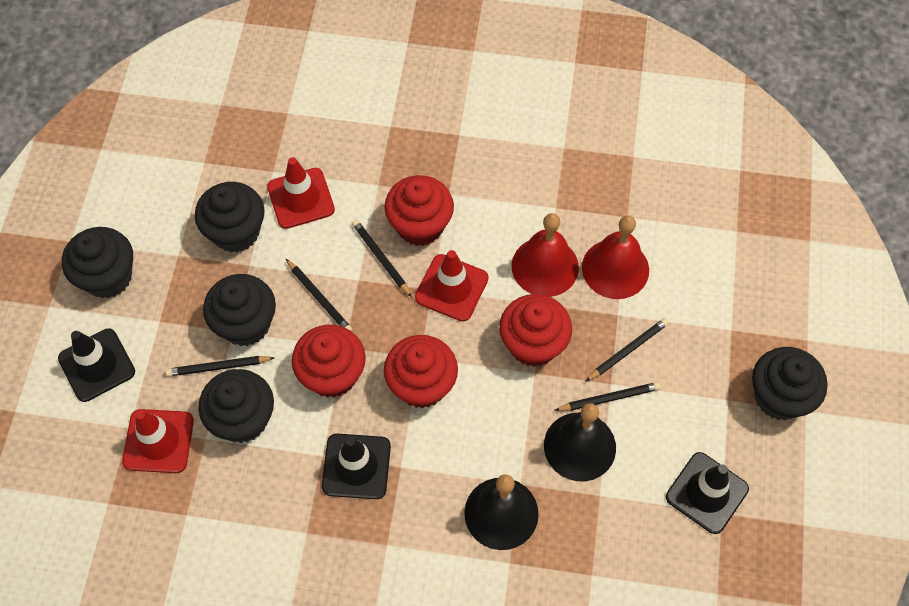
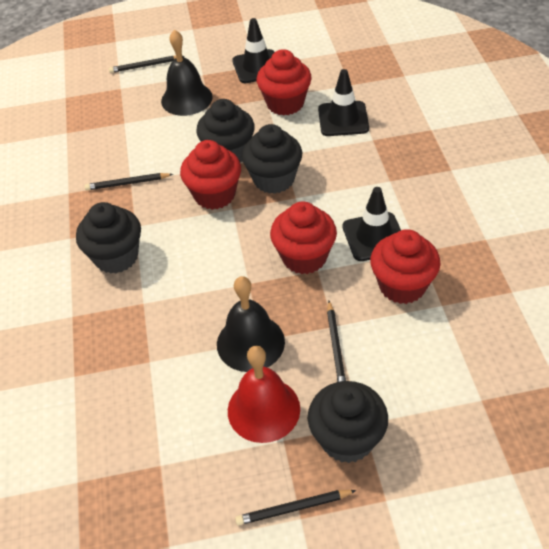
black cupcake: [62,227,133,299] [195,182,265,253] [198,369,274,443] [203,274,276,346] [752,347,828,420] = 5 -> [76,202,141,274] [196,99,255,163] [242,124,302,194] [308,381,388,463] = 4
black pencil: [165,356,275,377] [286,259,353,332] [352,219,412,297] [555,382,661,411] [585,318,669,382] = 5 -> [85,173,173,190] [109,55,185,73] [235,490,357,525] [327,301,346,382] = 4
red bell: [512,213,579,297] [582,215,649,299] = 2 -> [228,346,300,443] = 1
red traffic cone: [122,409,194,473] [267,157,335,229] [415,250,489,321] = 3 -> none = 0

